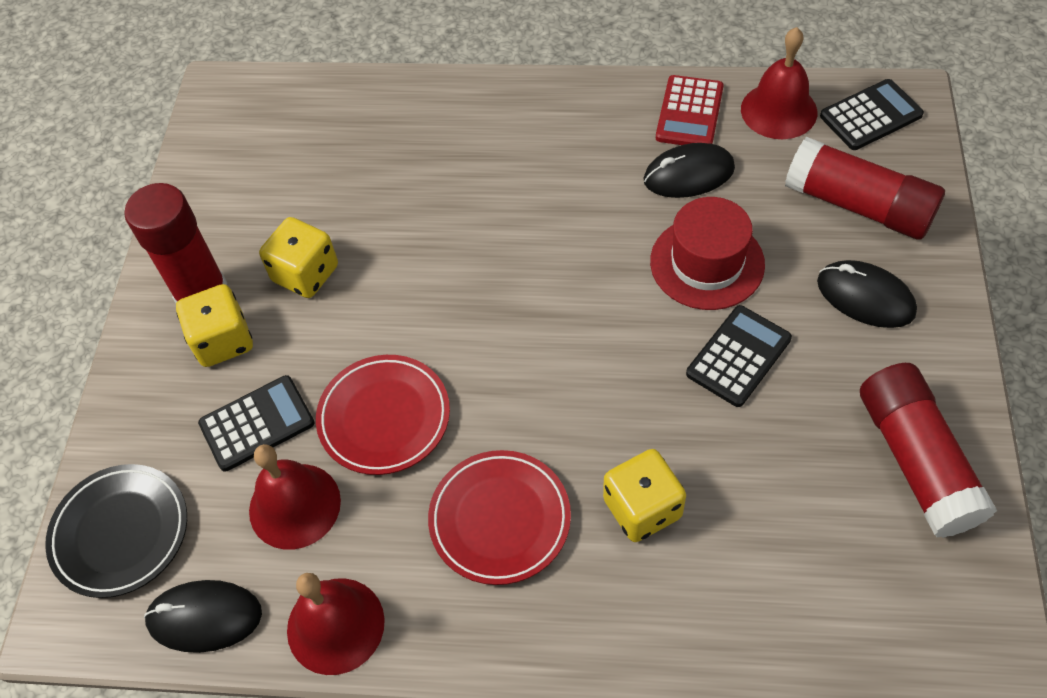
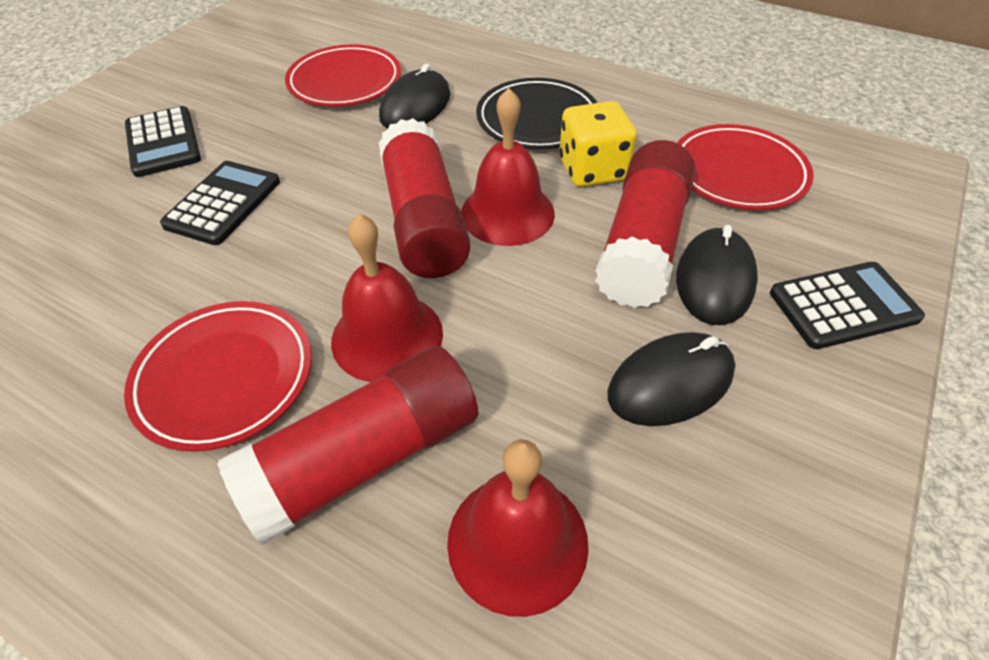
red calculator: [656,75,724,145] = 1 -> none = 0
red hat: [650,197,765,310] = 1 -> none = 0
red plate: [316,355,450,475] [428,450,571,585] = 2 -> [124,301,312,452] [285,44,401,107] [677,124,814,210] = 3
yellow dice: [176,284,253,367] [259,217,338,298] [603,449,686,542] = 3 -> [559,101,637,187] = 1

